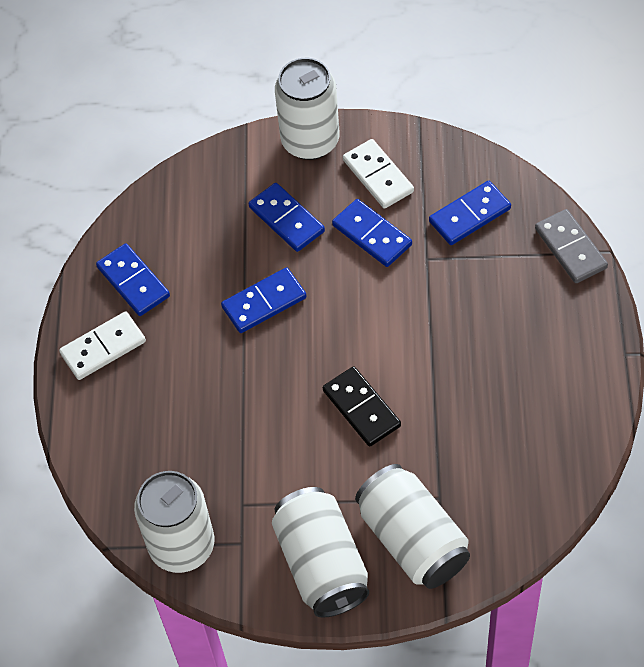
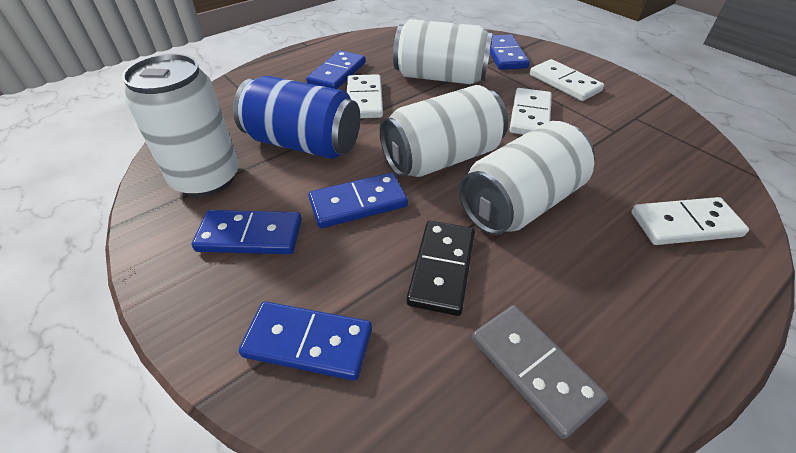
blue can: none = 0 -> [233,76,360,159] = 1
white domino: [59,311,146,380] [343,139,414,209] = 2 -> [347,74,383,118] [509,88,552,135] [530,59,604,101] [631,197,749,245] = 4

